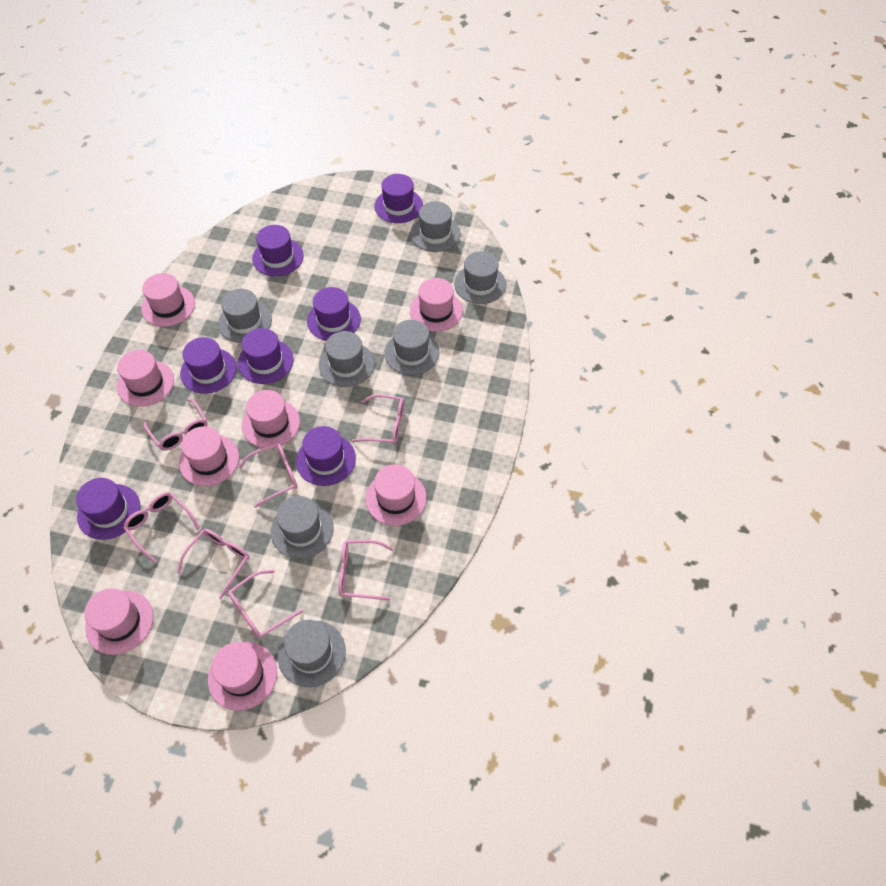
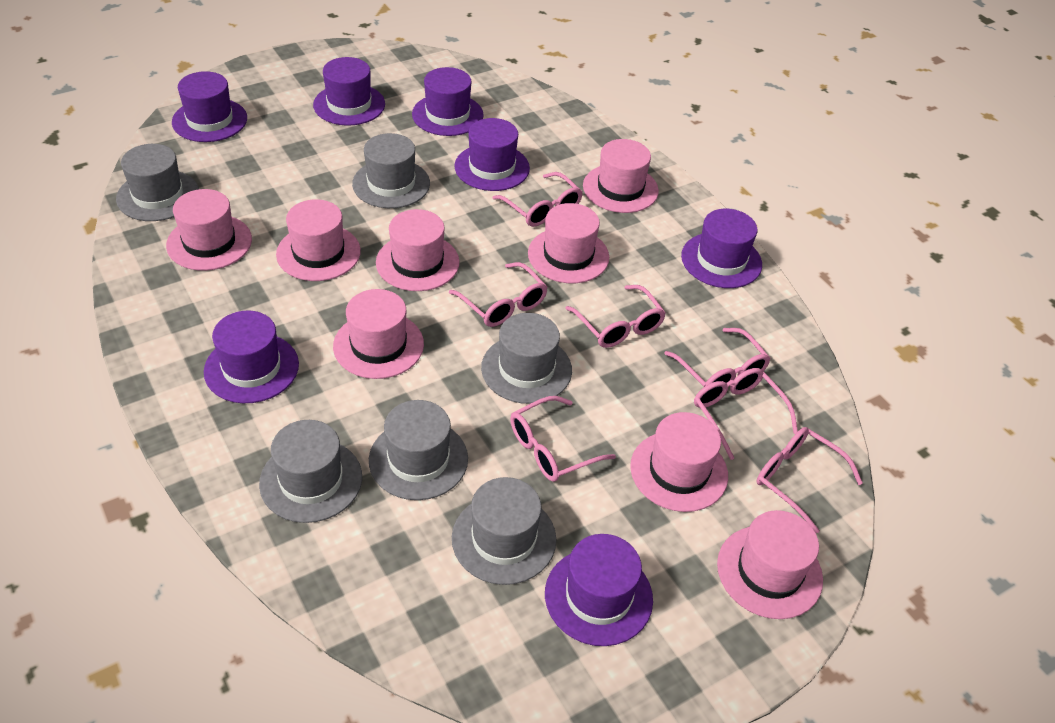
grey hat: [218,289,272,343] [271,496,334,559] [278,620,346,687] [319,331,375,387] [384,320,439,375] [411,201,461,252] [454,251,506,304] = 7 -> [116,144,199,221] [259,420,362,523] [352,133,430,208] [369,400,468,500] [452,477,556,585] [481,313,572,404] = 6

